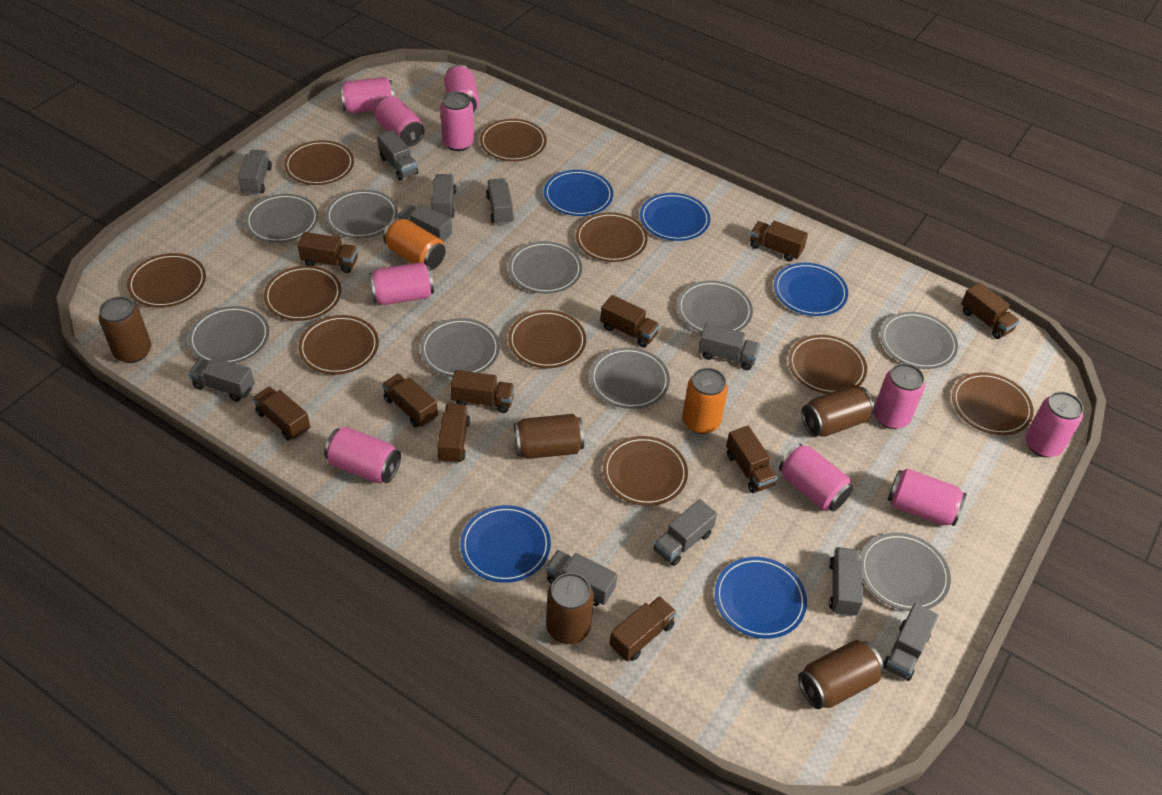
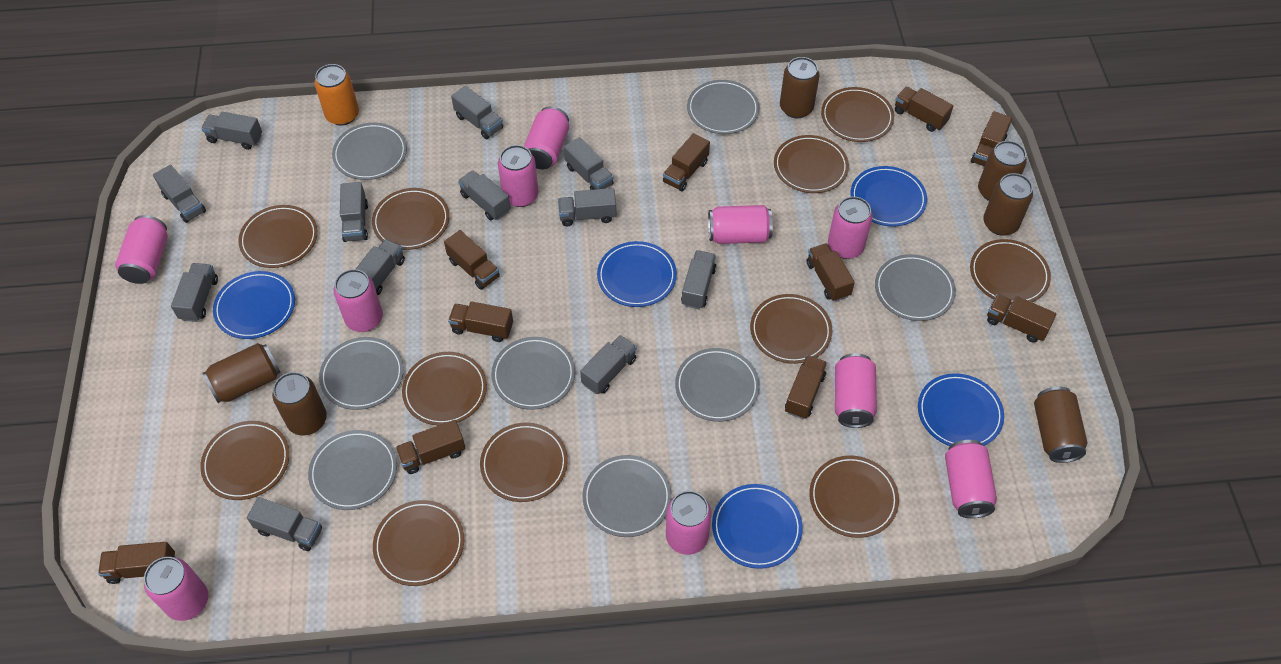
brown can: [98,296,151,363] [514,414,584,459] [546,573,594,644] [798,640,884,709] [801,385,874,437] = 5 -> [203,343,280,403] [272,372,327,435] [780,57,819,118] [978,141,1027,201] [983,173,1033,236] [1034,387,1088,463] = 6
brown plate: [127,253,206,308] [264,266,341,321] [284,140,354,185] [298,315,379,374] [480,119,547,161] [508,310,586,368] [576,212,648,262] [603,436,688,506] [788,335,867,394] [952,372,1034,435] = 10 -> [200,421,290,500] [238,205,318,268] [372,188,449,250] [373,500,464,586] [402,352,487,426] [480,423,568,502] [750,294,832,364] [774,135,849,193] [809,455,899,538] [821,87,894,142] [970,239,1051,305] = 11
grey plate: [188,306,269,363] [245,194,319,243] [325,190,398,238] [420,318,500,377] [508,241,582,294] [590,347,670,409] [677,280,753,333] [860,533,951,611] [881,312,958,369] = 9 -> [308,430,397,510] [319,337,404,410] [332,123,407,180] [491,337,575,410] [582,455,672,537] [675,348,760,422] [687,80,760,134] [875,254,956,321] = 8
grey truck: [188,357,255,402] [238,150,272,195] [377,130,418,180] [398,204,452,244] [431,174,456,218] [486,178,514,225] [546,550,617,606] [654,499,717,566] [698,323,760,370] [829,547,863,617] [883,603,938,681] = 11 -> [153,165,206,223] [171,263,218,322] [201,112,262,150] [247,497,322,551] [340,182,368,242] [356,239,405,295] [451,86,503,139] [458,170,511,220] [558,188,616,226] [564,137,613,190] [580,335,637,394] [681,250,716,309] = 12
orange can: [383,218,446,270] [682,368,728,434] = 2 -> [314,64,359,126] = 1

